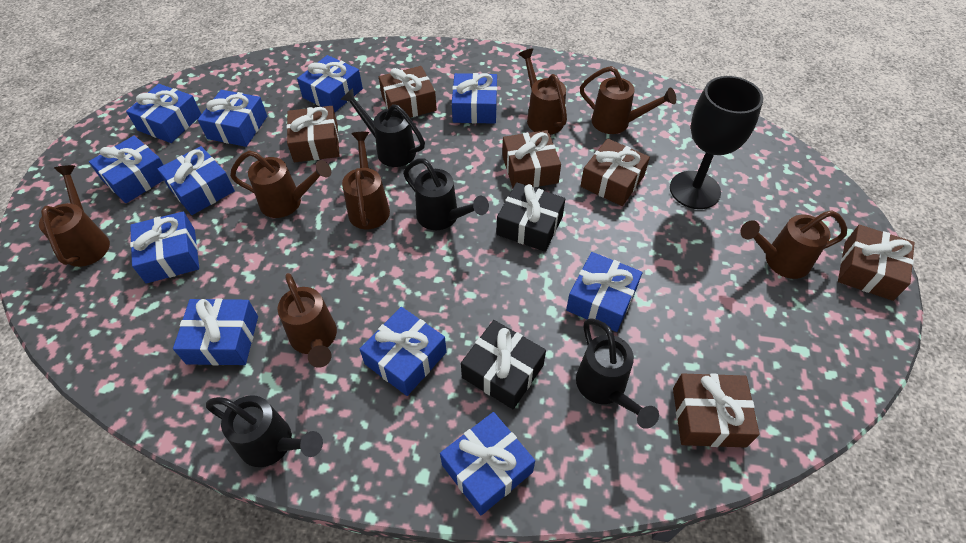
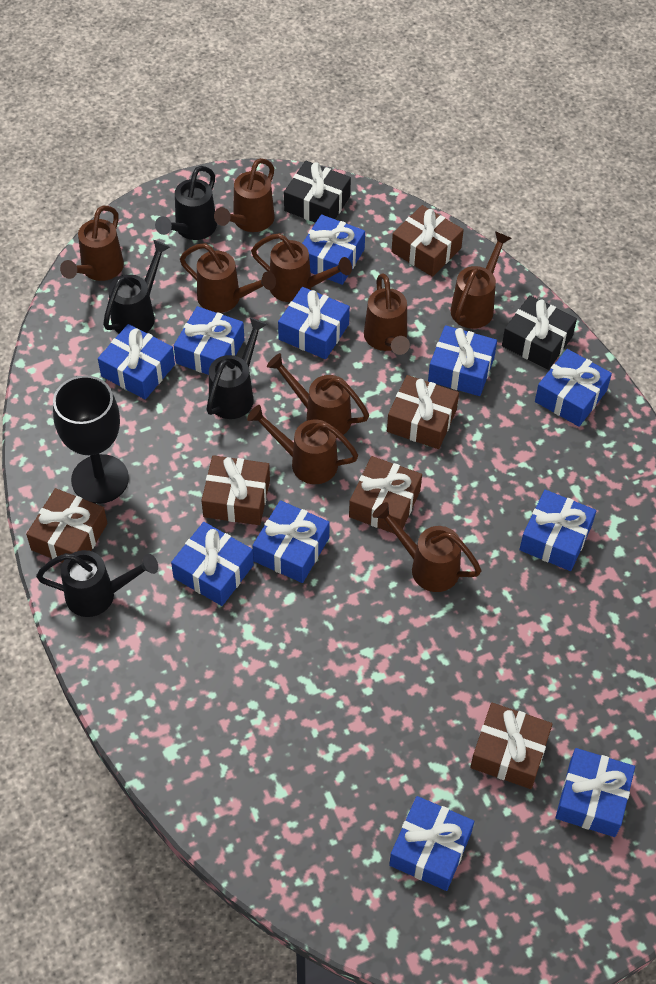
brown watering can: [39,165,110,267] [230,150,331,218] [277,273,337,368] [342,132,390,229] [518,48,567,135] [580,66,676,134] [740,210,847,279] = 7 -> [60,206,124,281] [180,243,276,313] [214,158,275,232] [247,405,359,484] [251,233,352,302] [267,353,369,438] [364,274,410,355] [373,502,481,592] [450,231,511,329] = 9

